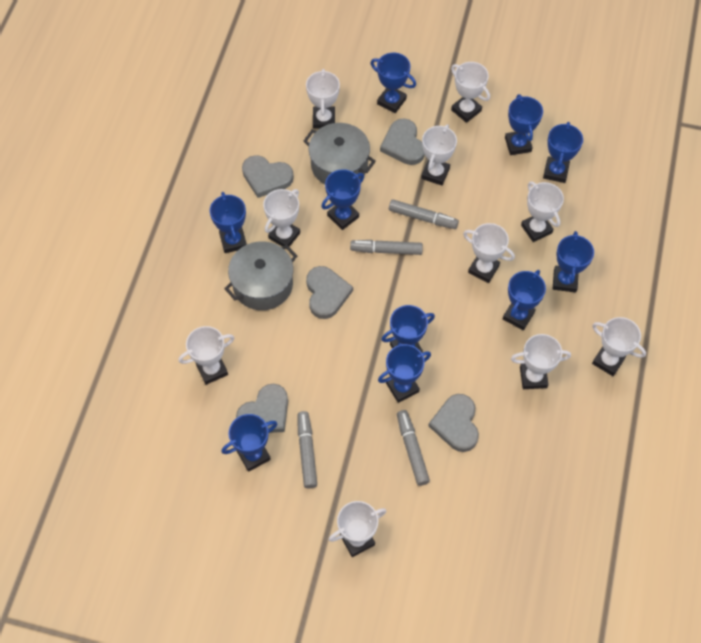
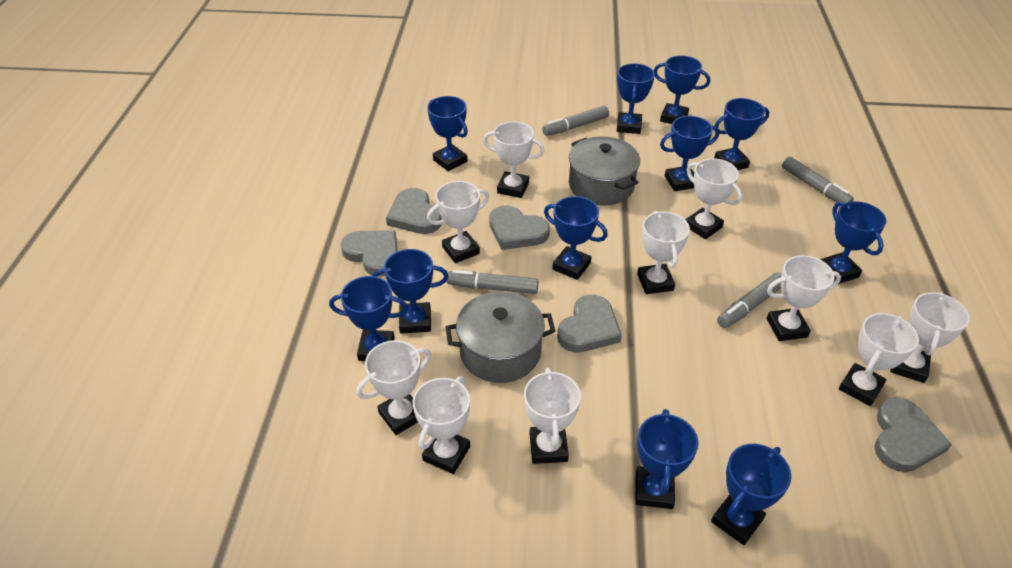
blue trophy: [210,192,247,253] [222,414,278,472] [321,169,364,230] [371,53,416,113] [378,344,431,403] [381,305,435,353] [503,270,546,330] [505,94,543,155] [543,122,583,183] [553,231,594,292] = 10 -> [329,276,408,361] [372,249,449,333] [427,96,468,171] [544,196,608,280] [617,63,655,134] [635,409,699,509] [654,55,710,124] [660,116,719,191] [711,444,792,545] [714,98,769,170] [820,201,887,284] = 11

